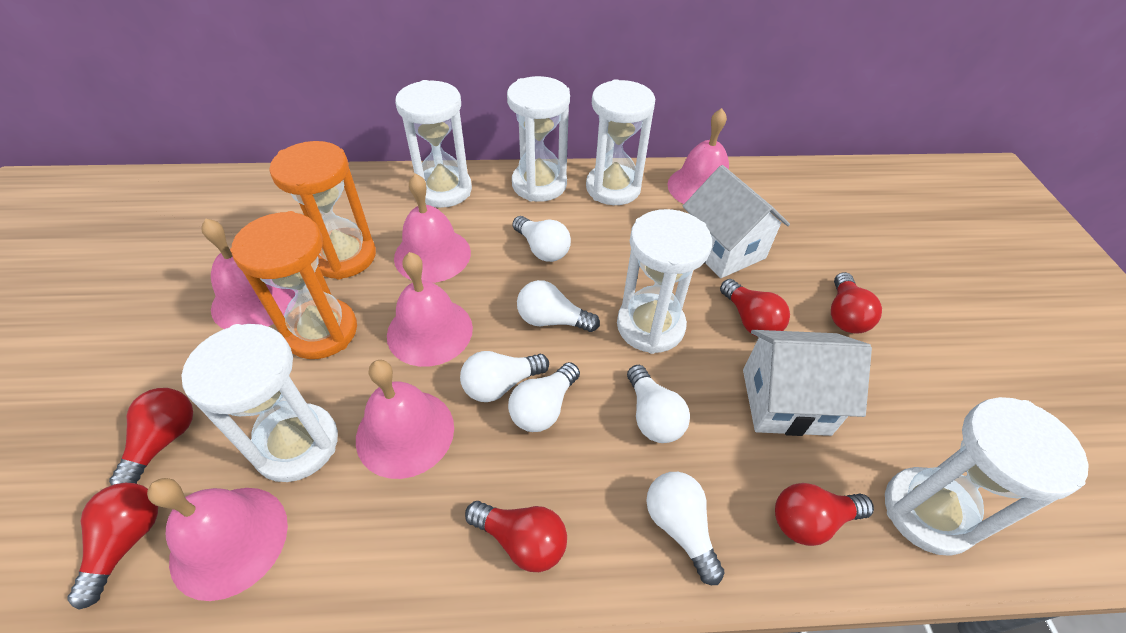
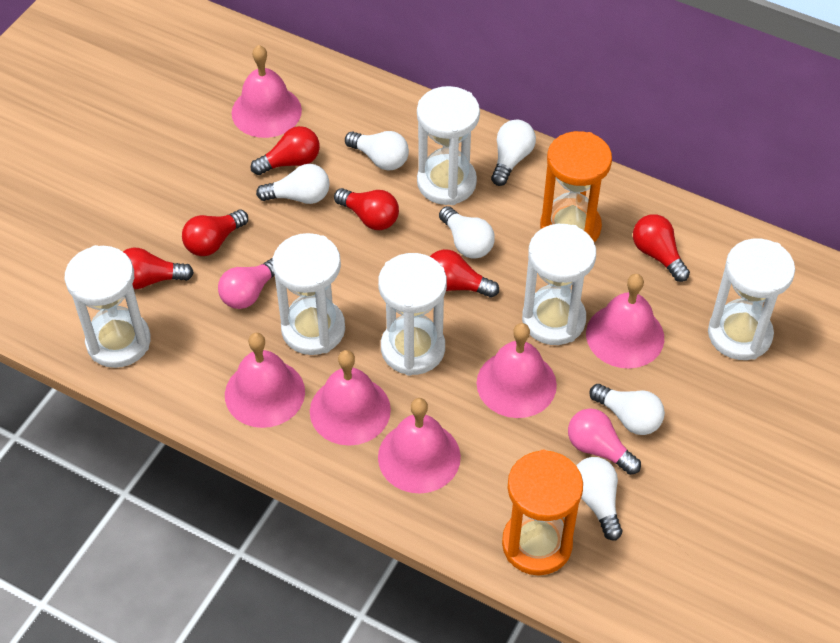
pink light bulb: none = 0 -> [218,258,275,309] [568,408,641,475] = 2
white house: [683,165,790,278] [743,330,872,436] = 2 -> none = 0

